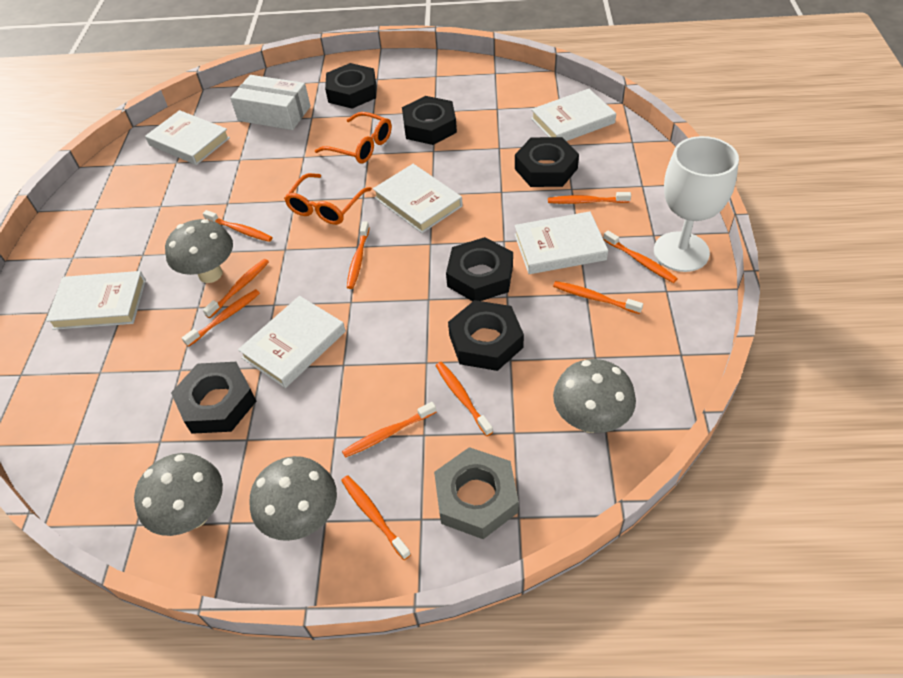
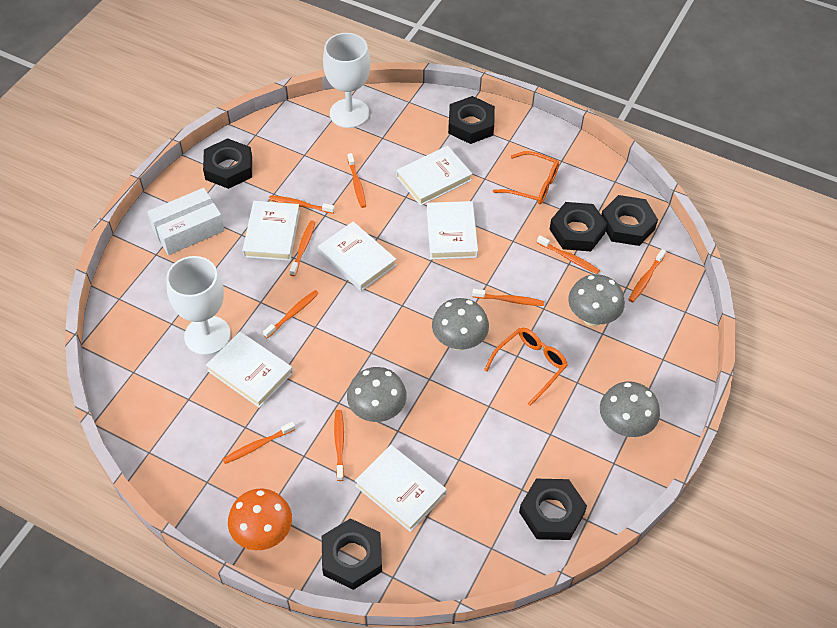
grey nut: [434,447,519,539] = 1 -> none = 0
orange mushroom: none = 0 -> [228,489,292,550] = 1
orange toothbrush: [182,289,260,347] [203,210,273,242] [203,259,269,318] [341,475,411,560] [342,402,436,458] [347,221,370,289] [435,362,493,436] [548,192,631,204] [553,281,643,314] [603,231,678,283] = 10 -> [222,421,296,464] [263,290,319,338] [269,195,335,214] [289,220,315,276] [334,410,344,481] [347,153,366,208] [472,289,544,306] [537,235,600,274] [628,249,666,302] = 9
white goblet: [654,136,739,272] = 1 -> [166,256,231,355] [323,33,370,128] = 2

